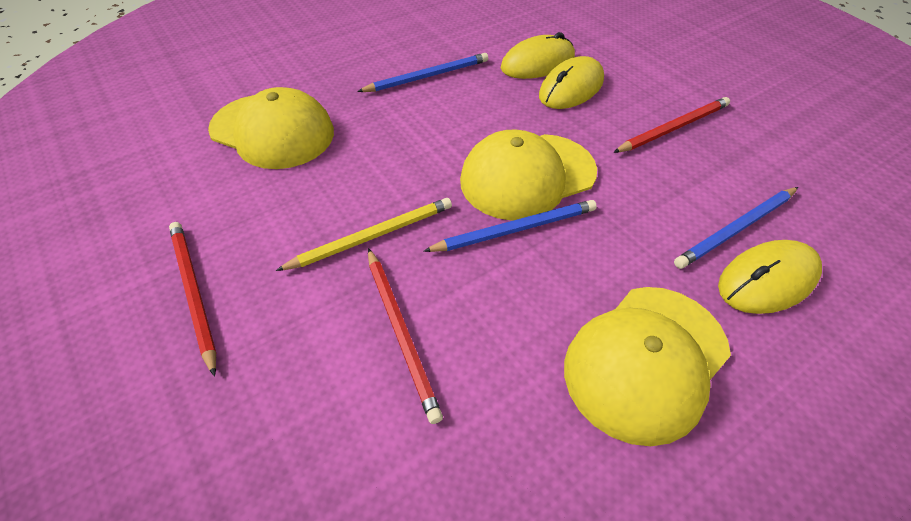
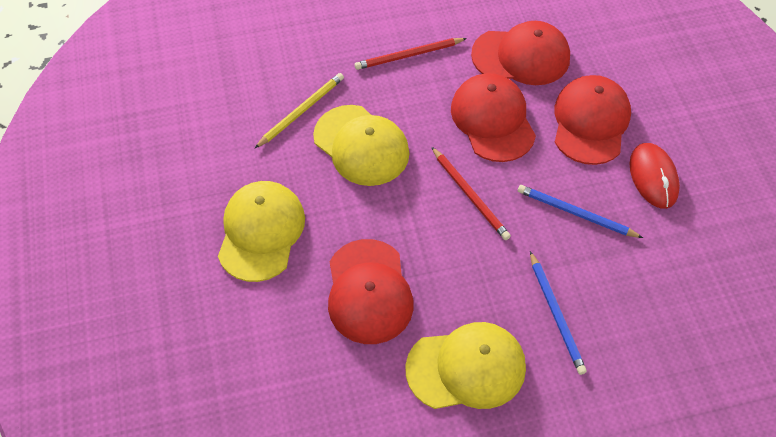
blue pencil: [357,53,488,92] [423,200,597,252] [674,187,798,269] = 3 -> [518,185,643,238] [530,251,587,375] = 2
red cap: none = 0 -> [328,239,414,344] [451,73,536,162] [471,21,570,85] [554,75,631,165] = 4
red mouse: none = 0 -> [629,143,680,209] = 1
red pencil: [169,222,216,377] [368,248,443,424] [613,97,730,153] = 3 -> [355,38,467,70] [432,147,511,240] = 2
yellow mouse: [501,32,575,79] [539,56,604,109] [718,240,822,314] = 3 -> none = 0

